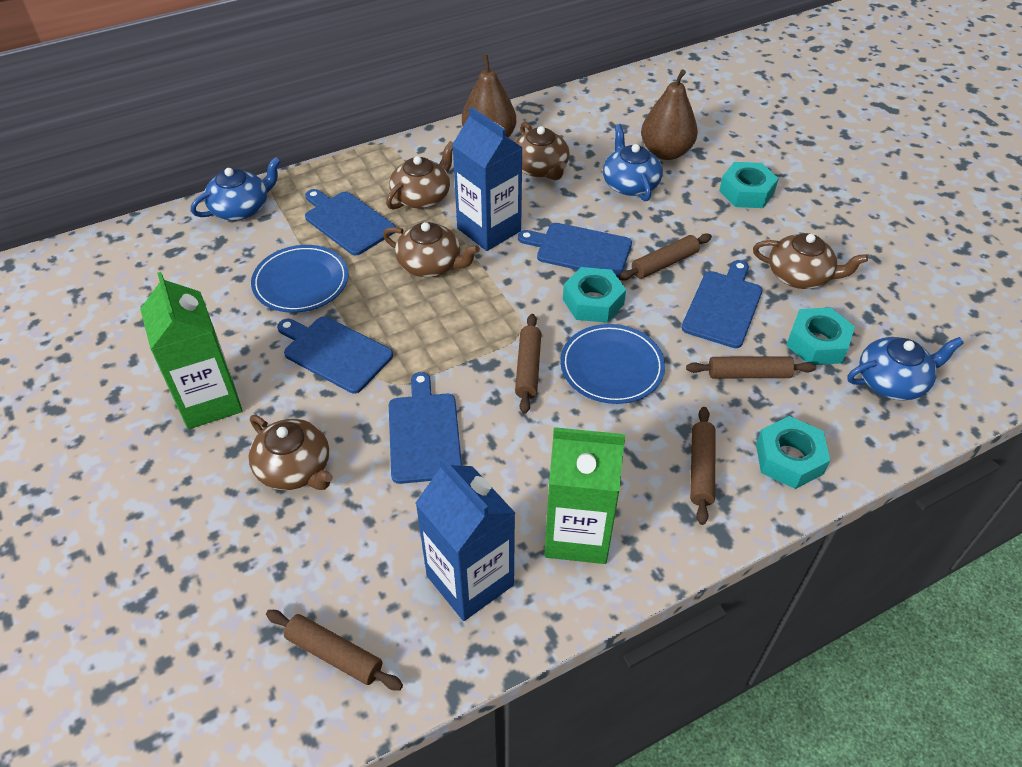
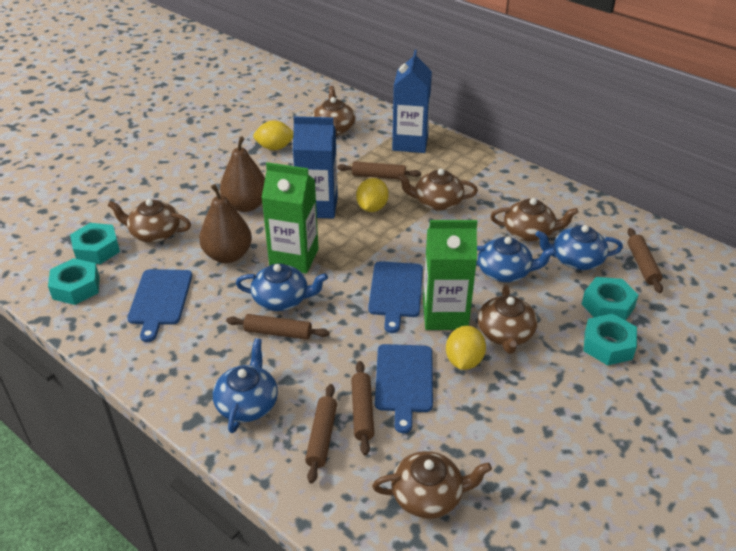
blue cutting board: [277,316,393,393] [305,189,396,255] [389,372,462,484] [518,223,632,277] [682,260,763,348] = 5 -> [127,269,192,342] [368,261,423,333] [375,344,433,434] = 3
blue plate: [251,245,349,313] [560,324,665,404] = 2 -> none = 0
blue teapot: [191,157,281,220] [603,124,663,201] [847,337,964,400] = 3 -> [213,338,278,433] [236,263,328,311] [476,237,556,282] [535,225,623,270] = 4
brown teapot: [248,415,333,490] [383,222,480,277] [386,141,453,210] [515,122,570,180] [753,233,868,289] = 5 -> [107,199,191,243] [312,86,355,137] [372,451,492,519] [397,169,478,211] [478,285,537,354] [490,198,578,241] = 6
yellow lemon: none = 0 -> [253,121,293,150] [356,178,389,212] [446,326,486,370] = 3

